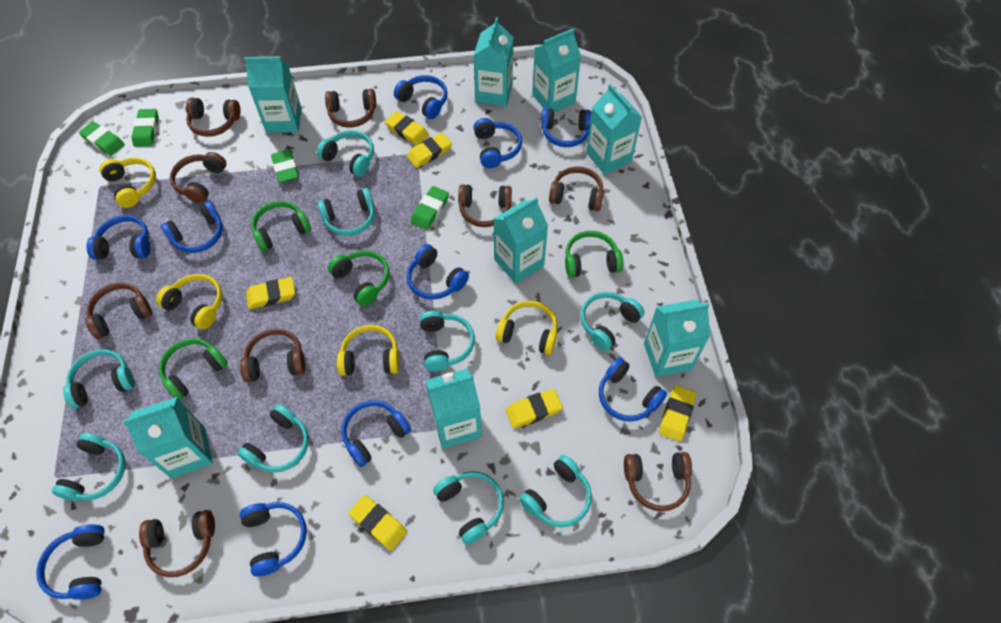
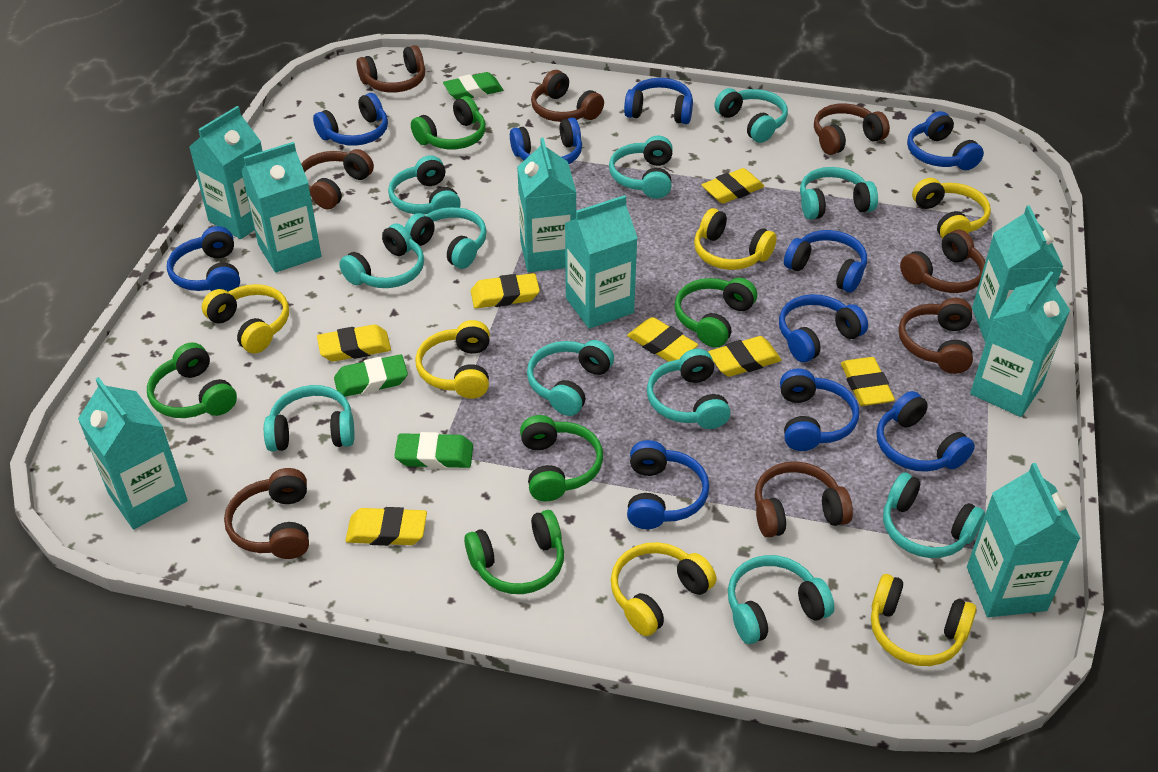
brown headphones: [85,283,152,339] [139,510,215,577] [170,152,226,204] [186,98,240,137] [240,329,305,382] [325,89,376,128] [458,184,512,227] [549,166,604,211] [624,452,692,511] = 9 -> [224,468,309,559] [301,149,374,209] [357,45,425,93] [531,70,604,122] [755,461,853,538] [814,103,890,155] [898,298,973,374] [900,230,985,293] = 8
green eraser: [79,121,125,156] [132,109,159,147] [271,149,299,183] [411,186,449,230] = 4 -> [334,354,408,397] [394,432,473,469] [443,72,503,100] = 3
green headphones: [159,338,228,400] [251,201,311,251] [328,250,389,306] [565,231,623,278] = 4 -> [147,342,237,418] [411,96,486,150] [464,510,564,594] [520,415,603,501] [674,278,757,348] = 5
turquoise headphones: [52,433,126,501] [63,349,134,409] [237,404,309,473] [317,130,374,177] [317,188,375,236] [419,310,475,372] [433,471,504,545] [519,455,592,527] [580,292,644,351] = 9 -> [264,385,354,451] [339,223,424,288] [388,155,461,214] [405,207,487,269] [527,340,614,416] [609,135,673,199] [647,349,731,429] [714,88,788,143] [728,555,834,644] [800,167,878,220] [883,472,985,558] = 11
yellow eraser: [246,277,295,309] [348,495,407,551] [385,111,429,146] [407,133,452,168] [506,389,563,429] [659,385,696,441] = 6 -> [317,325,391,362] [345,507,427,546] [471,273,540,308] [627,317,698,362] [702,168,764,204] [708,336,782,377] [841,357,895,406] = 7
yellow headphones: [99,158,156,208] [156,274,222,330] [337,325,399,376] [496,301,558,355] = 4 -> [202,284,289,354] [415,320,490,399] [611,542,716,636] [694,208,777,270] [871,574,976,666] [912,178,991,239] = 6

